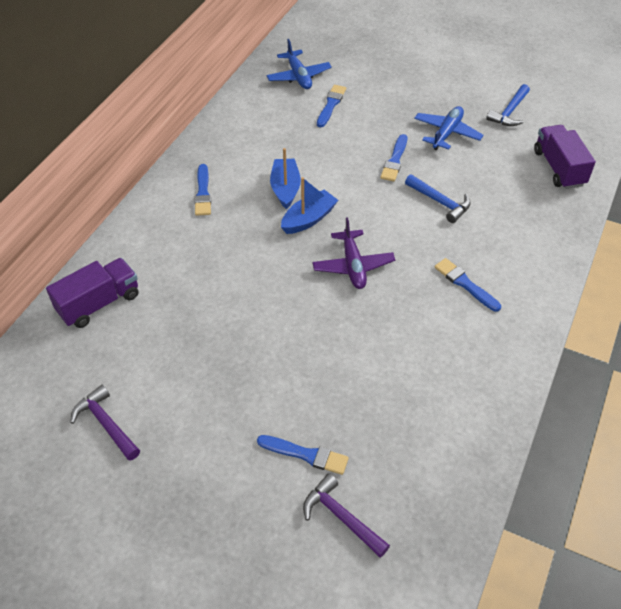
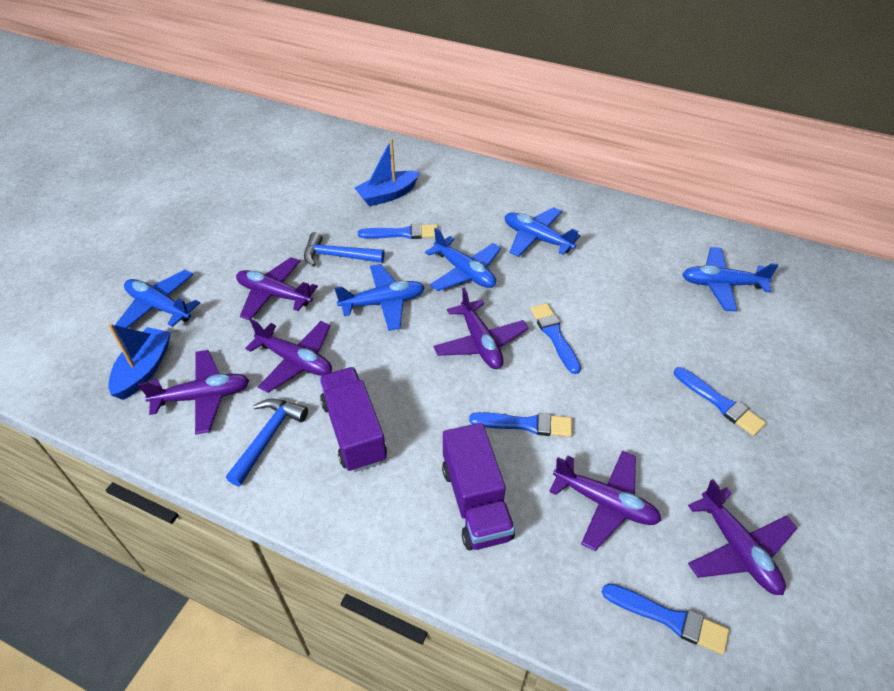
blue plane: [266,39,332,89] [414,106,483,150] = 2 -> [115,270,200,328] [335,264,425,331] [425,228,501,291] [505,207,581,257] [682,247,779,312] = 5
purple hammer: [70,385,140,461] [303,473,390,558] = 2 -> none = 0
purple plane: [312,217,395,289] = 1 -> [138,350,250,434] [236,257,318,320] [245,319,332,393] [434,287,529,369] [549,450,662,551] [688,479,797,595] = 6

